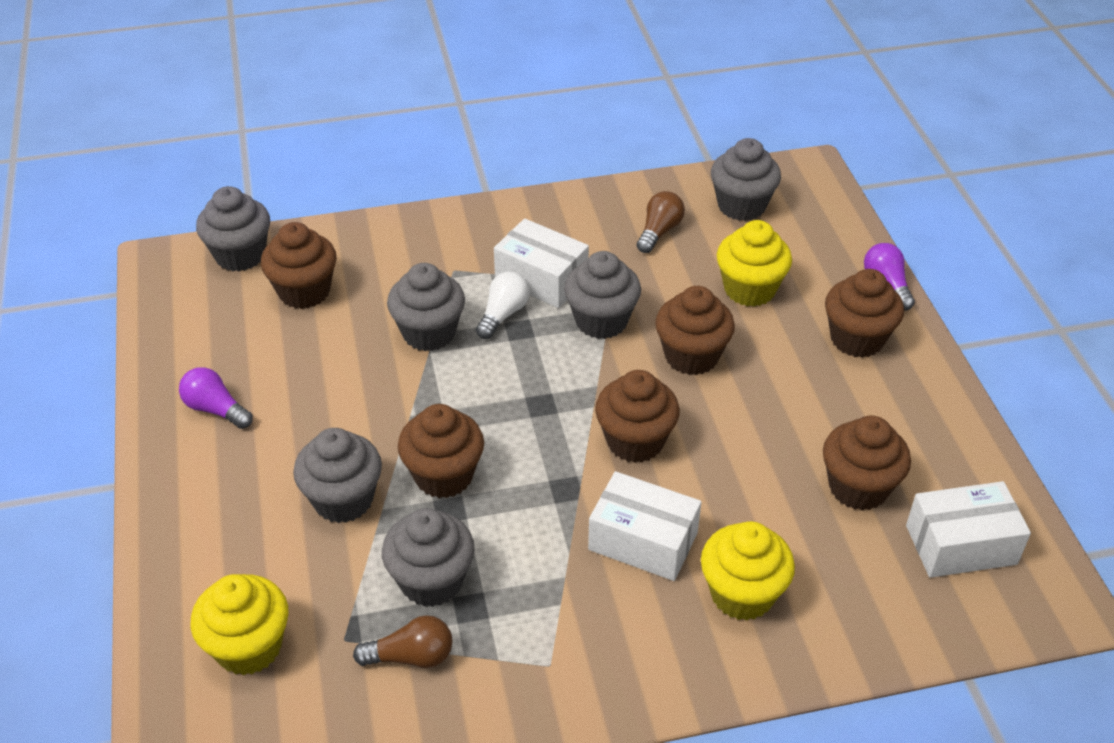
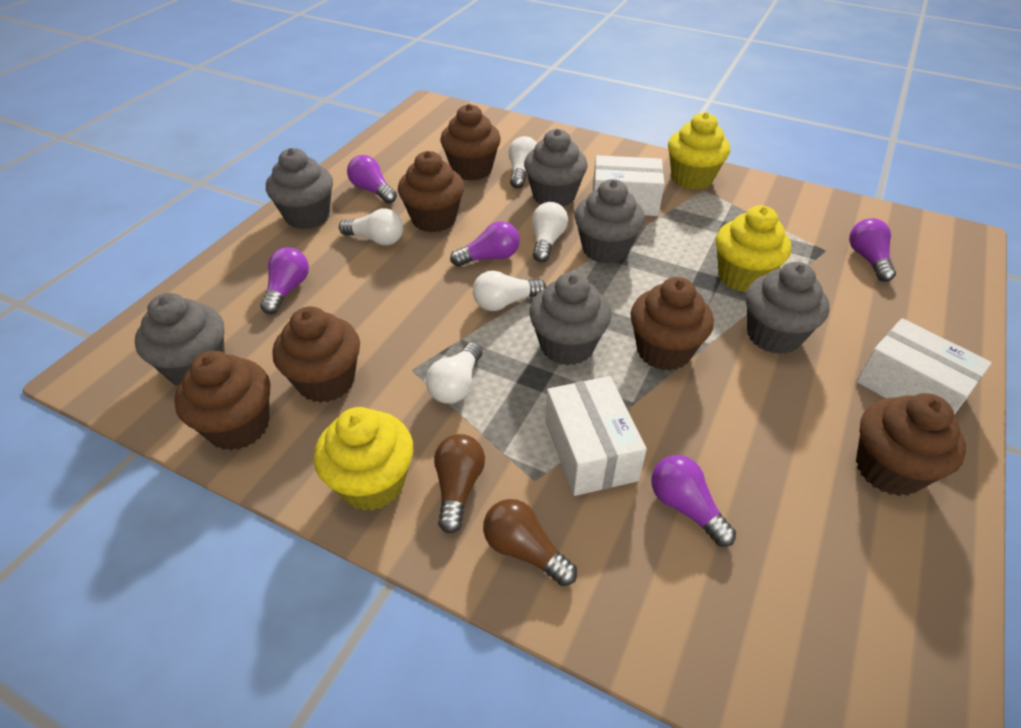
purple light bulb: [179,367,253,429] [864,243,915,311] = 2 -> [260,247,309,314] [347,155,397,204] [450,221,520,267] [651,455,736,547] [849,218,896,282] = 5
white light bulb: [476,272,530,339] = 1 -> [339,209,403,245] [426,342,482,403] [473,271,546,311] [508,136,537,188] [532,202,568,262] = 5

